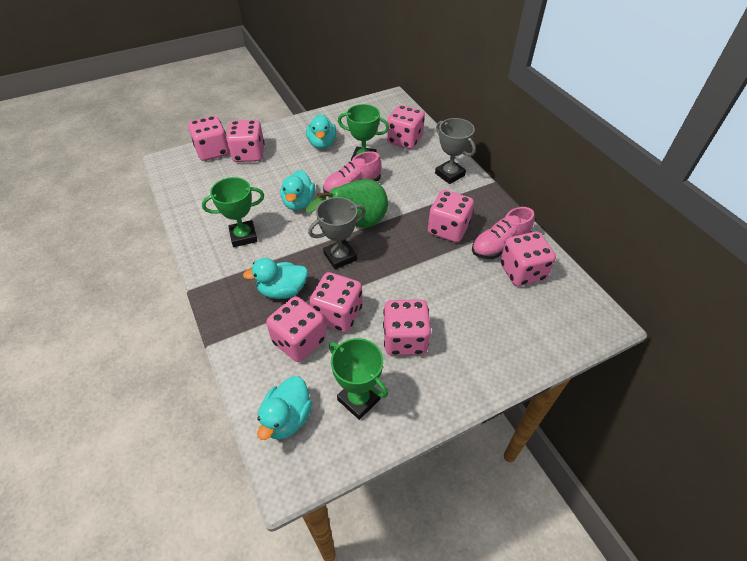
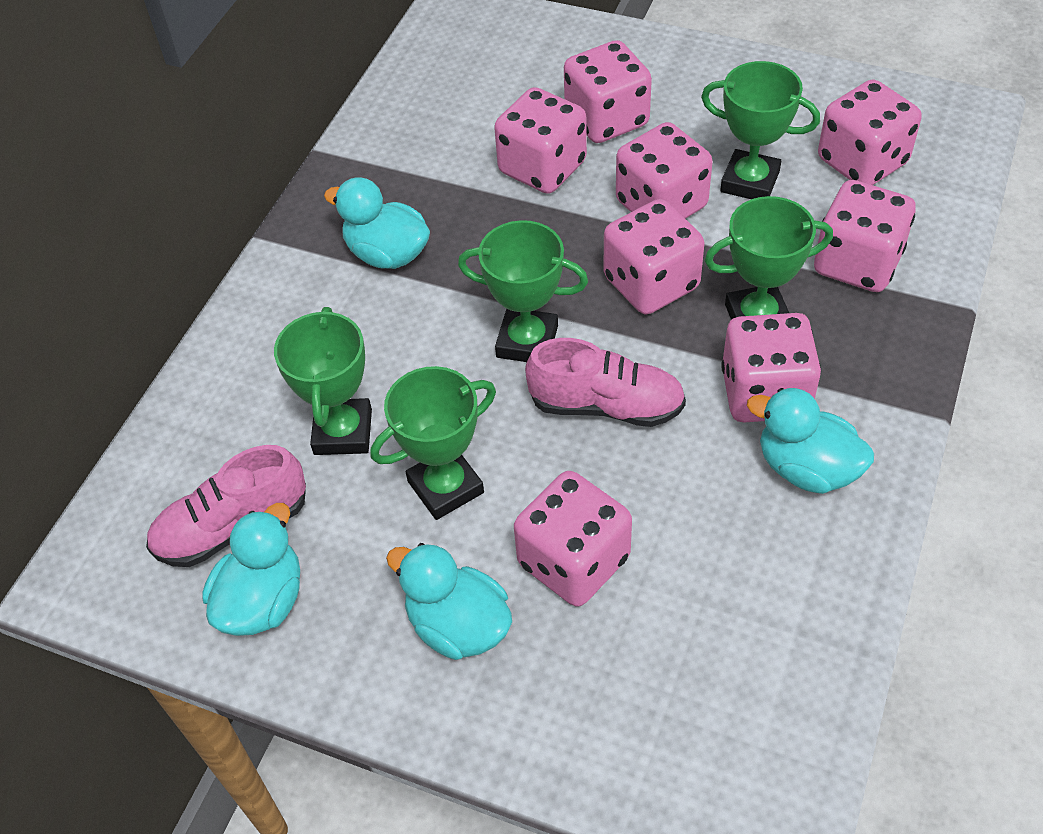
green pear: [306,179,388,228] = 1 -> none = 0
green trophy: [202,177,264,247] [329,338,388,420] [338,104,389,161] = 3 -> [274,307,372,455] [371,366,496,520] [458,220,588,362] [701,61,820,199] [705,196,833,320] = 5
grey trophy: [308,197,366,270] [435,118,476,184] = 2 -> none = 0

